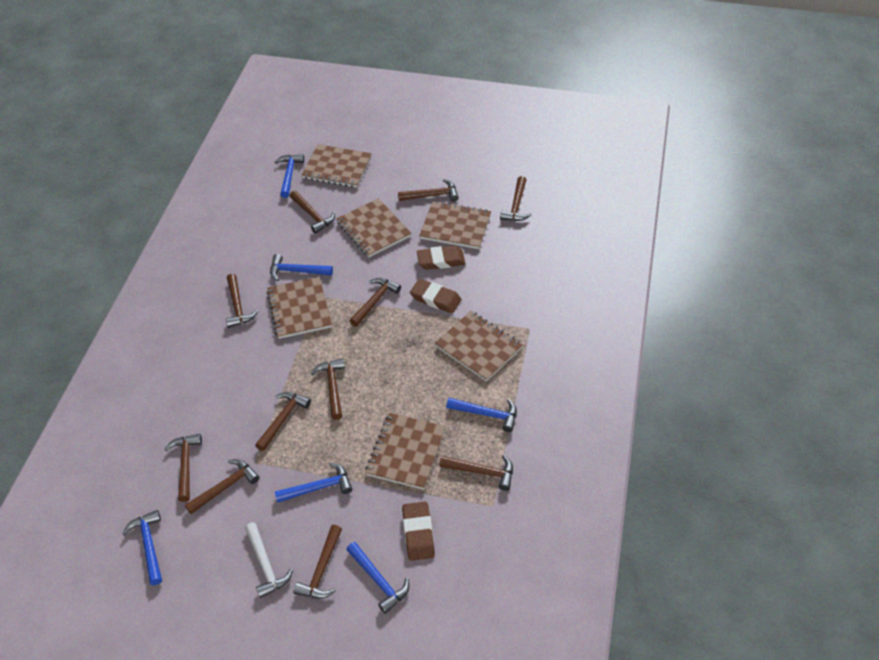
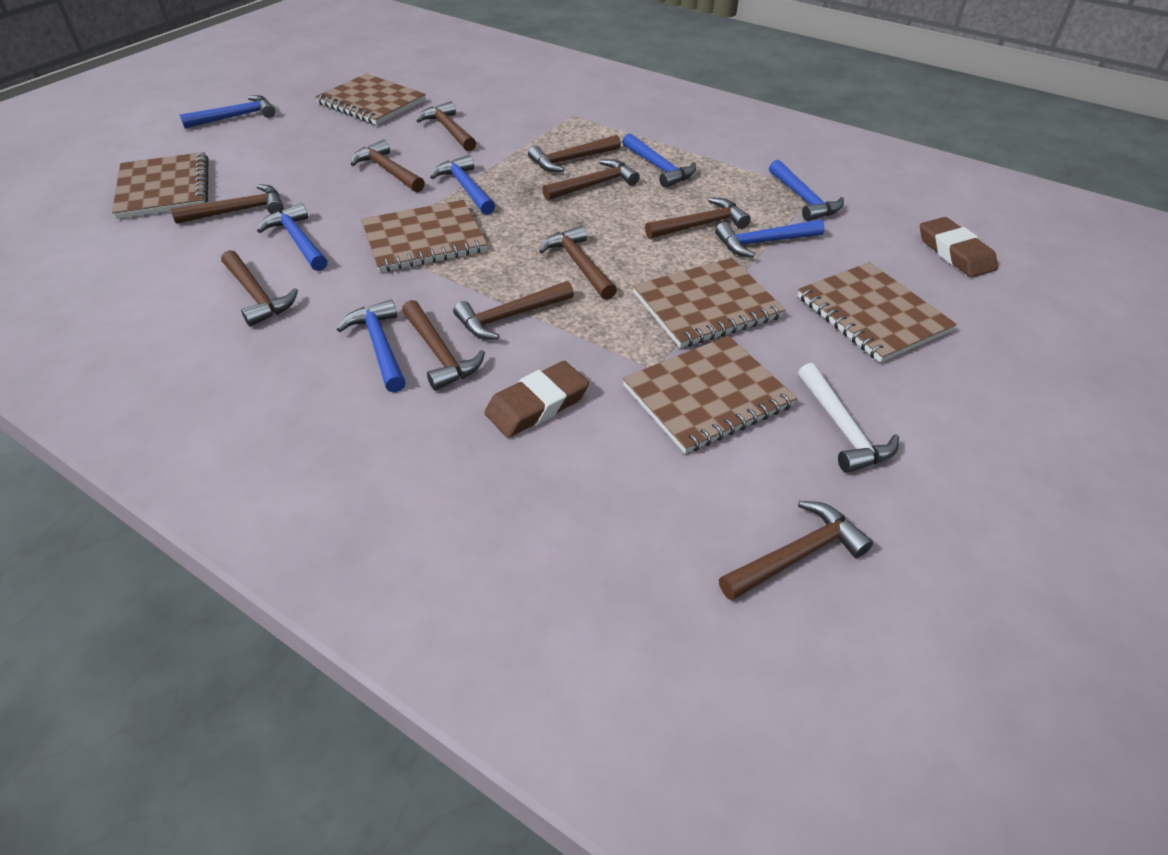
blue hammer: [123,510,162,585] [270,254,333,281] [275,154,304,198] [275,462,352,503] [346,542,409,614] [446,398,517,432] = 6 -> [179,95,275,129] [257,203,327,271] [337,300,406,393] [430,155,495,215] [622,133,696,188] [715,219,825,258] [769,160,844,221] = 7
brown eraser: [402,502,435,561] [410,279,462,313] [417,246,466,270] = 3 -> [484,361,589,438] [920,217,998,278] = 2

